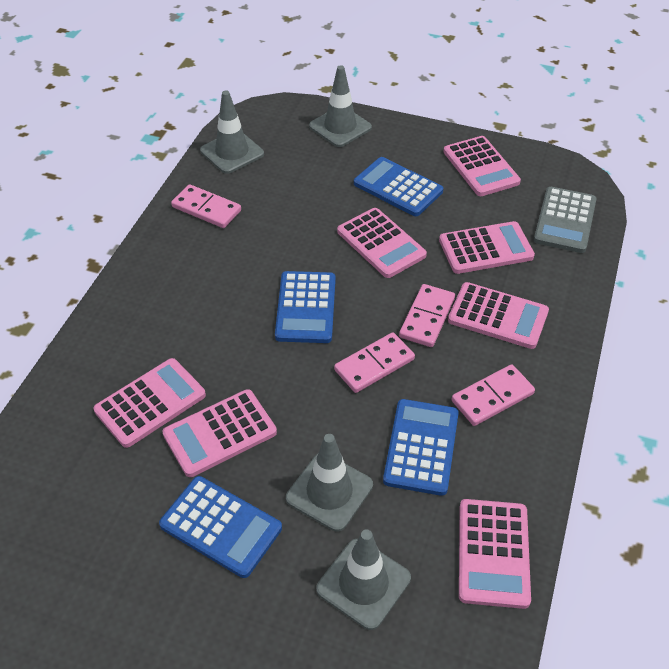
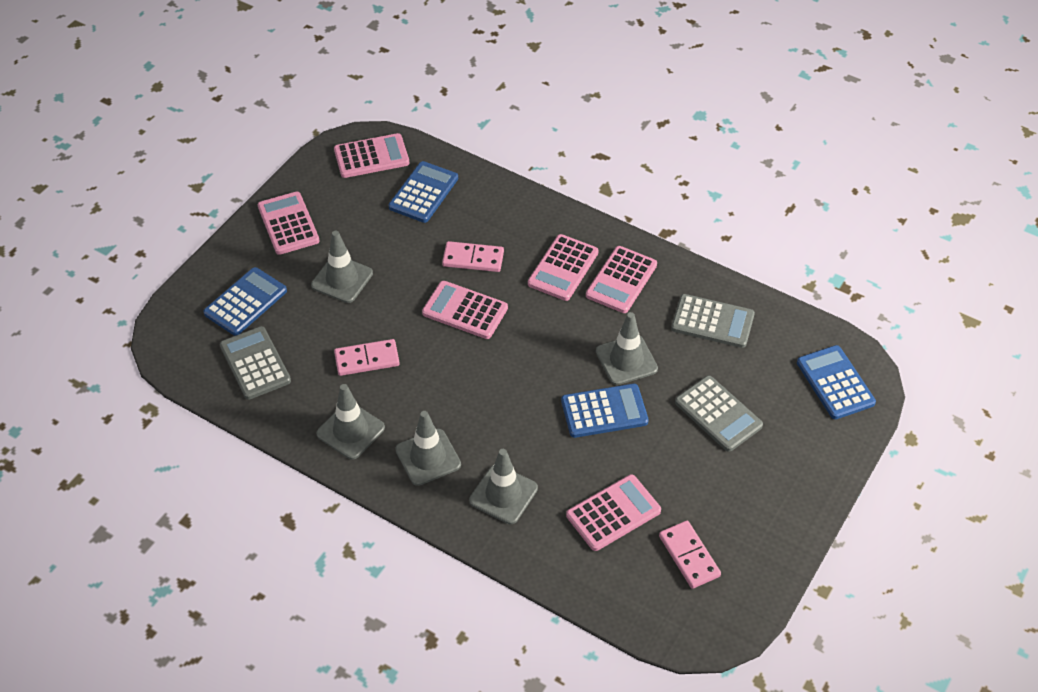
grey calculator: [534,187,596,253] = 1 -> [220,326,291,400] [671,294,755,348] [675,376,763,452] = 3
grey traffic cone: [200,91,264,174] [286,434,373,532] [309,65,372,147] [316,529,411,630] = 4 -> [311,230,373,303] [316,384,385,460] [395,411,461,486] [469,449,538,524] [596,312,658,385] = 5
pink calculator: [93,358,206,448] [162,389,277,477] [337,208,427,278] [439,221,535,274] [443,136,521,196] [448,282,549,349] [459,499,531,609] = 7 -> [258,192,319,255] [334,133,409,178] [422,281,508,339] [528,234,599,301] [566,474,661,551] [586,246,657,313] = 6
pink domino: [171,184,241,228] [334,332,415,393] [399,284,455,347] [451,364,535,426] = 4 -> [334,339,400,376] [442,241,504,272] [659,521,721,589] = 3

